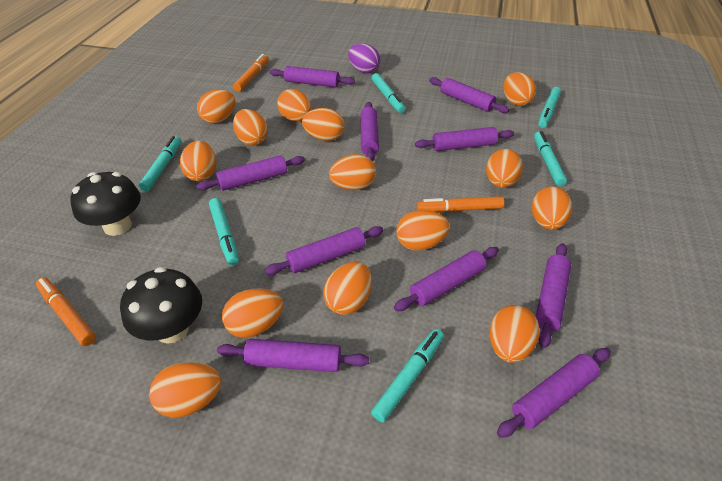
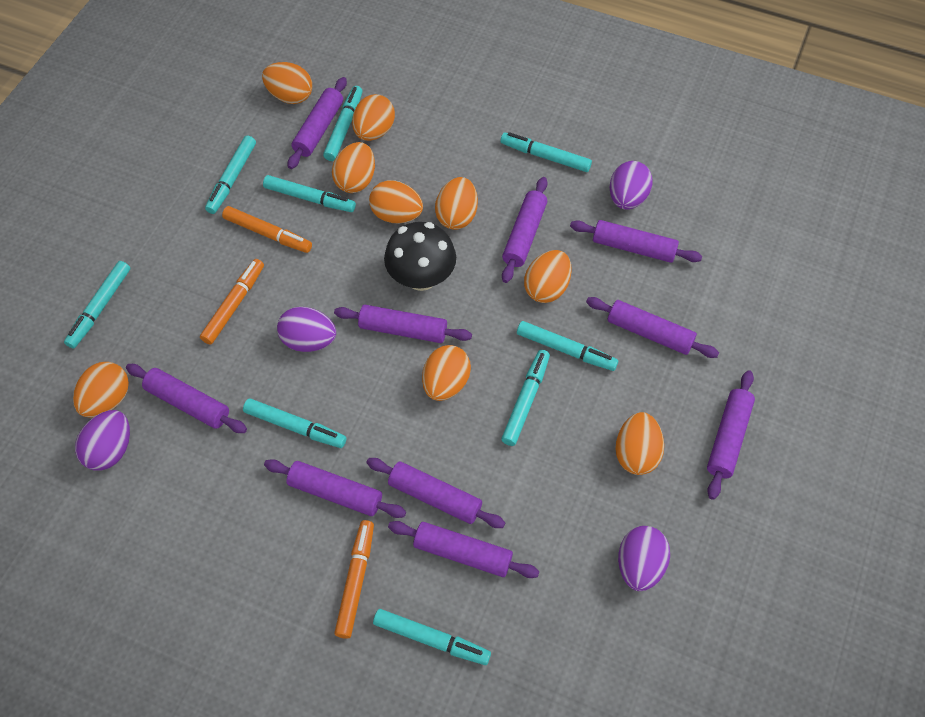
black mushroom: [70,172,141,236] [120,267,202,344] = 2 -> [384,222,456,291] = 1
orange egg: [149,362,221,418] [180,141,216,181] [197,89,235,123] [222,289,283,338] [233,109,268,146] [277,89,312,121] [302,108,344,141] [323,262,372,315] [329,154,376,190] [396,210,450,251] [486,149,523,188] [490,305,540,363] [504,72,536,106] [532,187,572,230] = 14 -> [73,362,129,418] [262,62,312,104] [332,142,375,193] [352,94,395,141] [369,180,423,224] [422,345,471,401] [435,177,478,230] [524,250,572,303] [615,412,664,475] = 9
purple egg: [348,43,380,74] = 1 -> [75,410,130,471] [277,307,336,352] [609,161,652,209] [618,526,670,591] = 4
turquoise marker: [139,136,181,192] [209,198,239,265] [371,329,444,423] [372,73,405,113] [534,131,567,186] [538,87,561,128] = 6 -> [64,261,130,348] [205,136,256,214] [243,398,346,448] [263,175,356,212] [323,86,363,161] [373,609,491,665] [500,132,592,172] [501,350,550,446] [517,321,618,371] = 9

